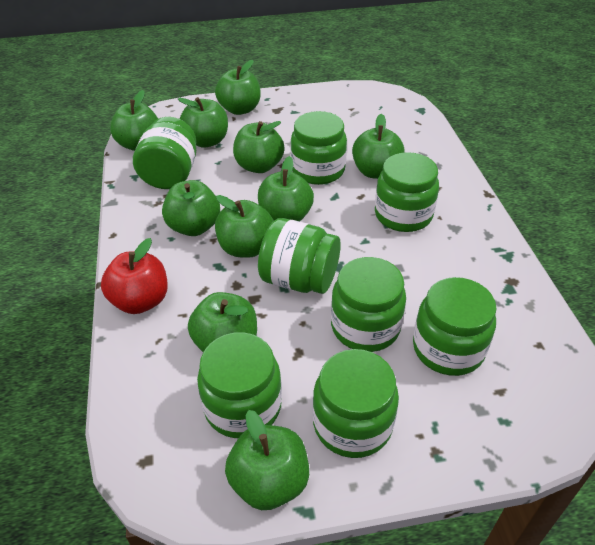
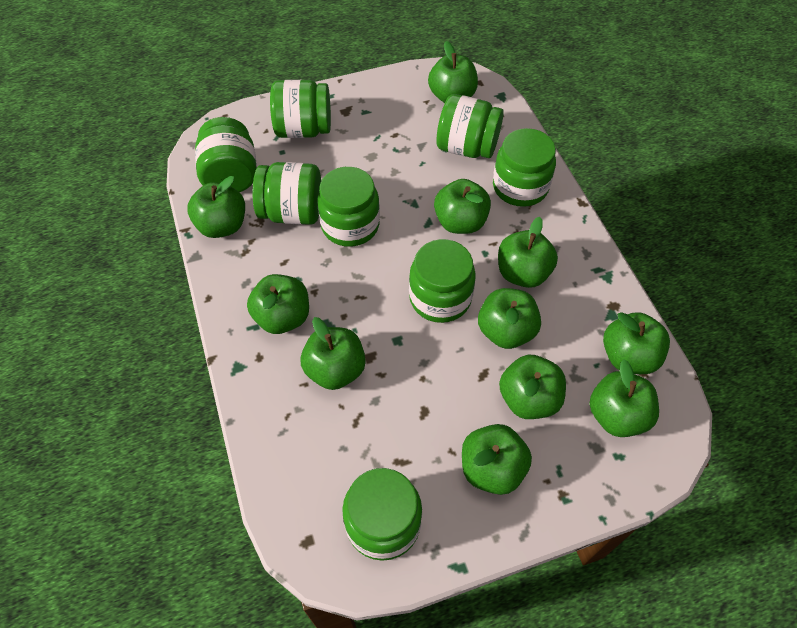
green apple: [110,90,158,151] [162,180,220,236] [178,97,228,148] [188,292,257,352] [215,60,261,115] [215,195,274,258] [225,410,309,510] [233,121,285,173] [258,156,314,221] [352,114,405,179] = 10 -> [187,176,245,238] [247,274,309,334] [300,317,366,390] [428,41,478,103] [434,179,491,234] [462,424,532,495] [478,288,541,349] [498,217,558,288] [499,355,566,419] [590,359,659,437] [603,312,670,374] = 11
red apple: [101,238,168,314] = 1 -> none = 0

